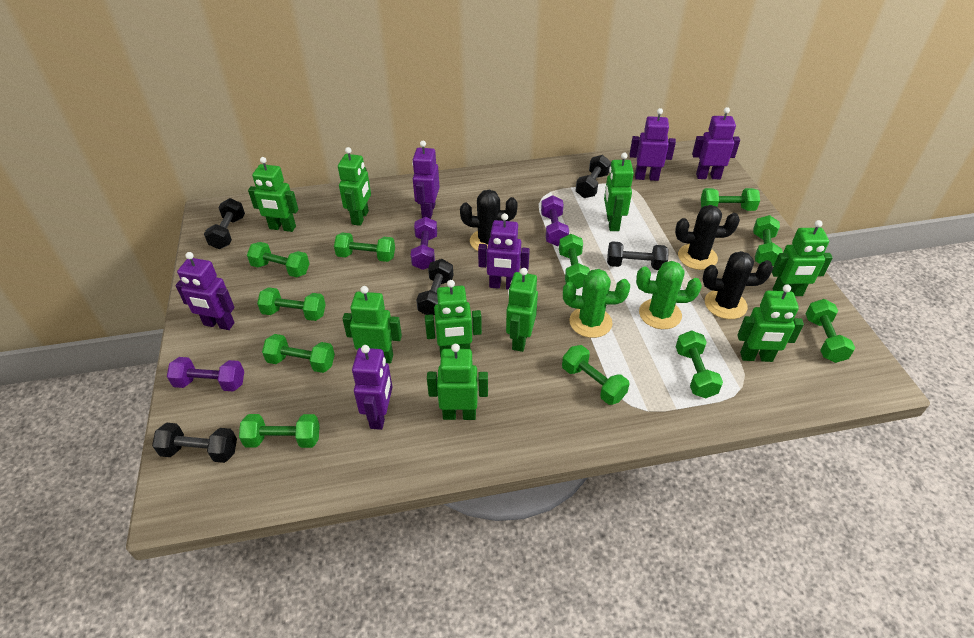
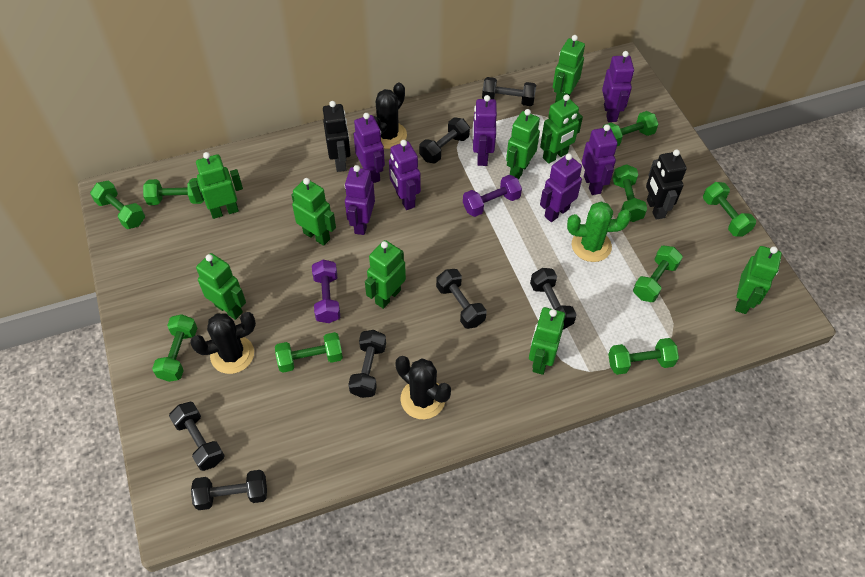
black dumbbell: [152,423,237,463] [204,198,245,249] [416,259,453,315] [575,155,611,198] [607,241,669,270] = 5 -> [169,402,225,471] [191,470,267,510] [348,330,386,398] [419,117,470,163] [436,269,487,329] [482,77,536,106] [530,268,577,330] = 7
black robot: none = 0 -> [323,101,351,172] [646,149,687,220] = 2
green cactus: [563,269,630,338] [636,261,702,329] = 2 -> [567,201,631,262] = 1
green dumbbell: [239,414,320,448] [247,242,309,277] [257,287,326,321] [262,334,335,373] [334,232,395,262] [559,234,590,289] [562,345,629,405] [676,330,723,398] [701,188,760,211] [753,215,783,266] [806,299,855,363] = 11 -> [90,180,145,229] [143,178,204,205] [152,314,197,382] [275,332,343,373] [603,111,658,146] [608,338,679,375] [613,164,647,222] [633,246,683,302] [703,182,756,237] = 9
purple dumbbell: [167,357,244,392] [411,217,437,270] [541,195,569,246] = 3 -> [312,260,340,323] [463,175,522,217] = 2
purple robot: [176,252,235,330] [352,345,392,430] [412,141,440,219] [478,213,530,290] [630,108,676,181] [692,107,740,179] = 6 -> [345,165,375,235] [354,113,385,183] [389,140,421,210] [473,95,497,166] [540,153,582,222] [582,124,617,195] [602,51,634,122] = 7

